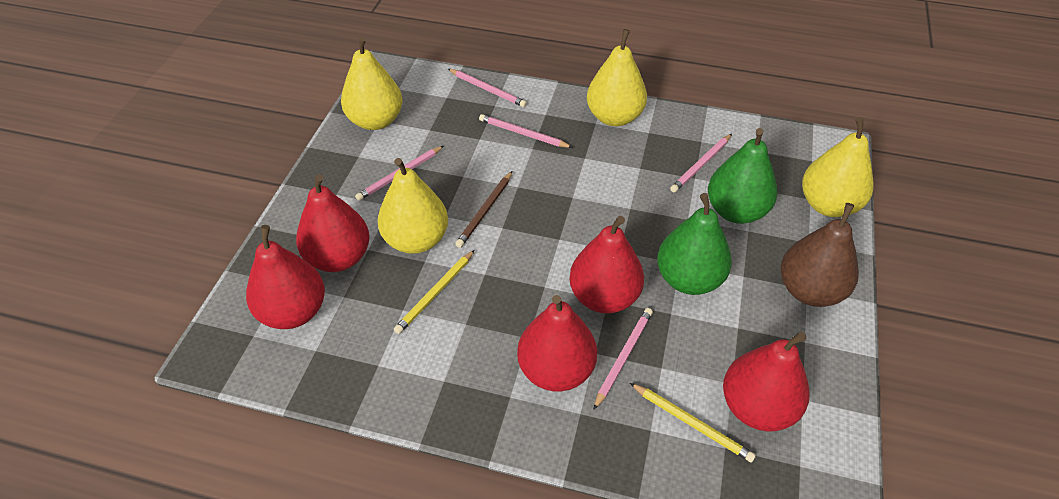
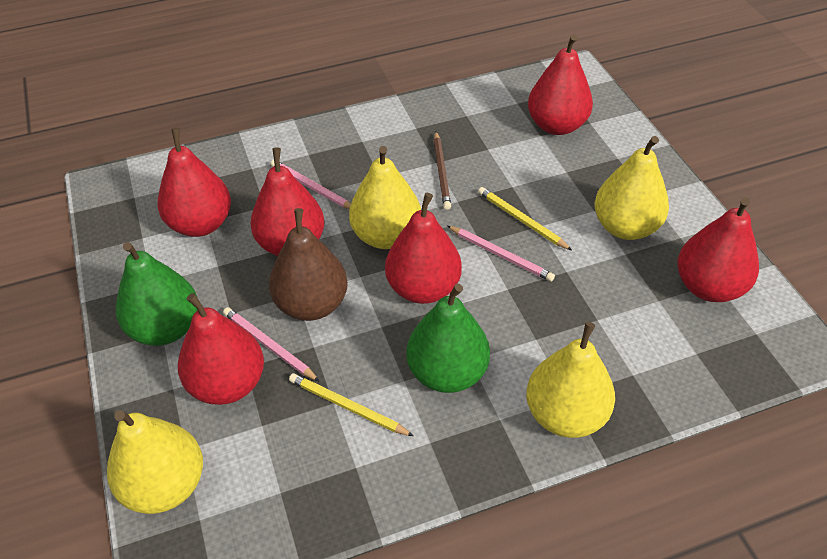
pink pencil: [355,146,444,201] [448,69,527,107] [479,114,573,148] [593,308,653,410] [670,134,732,192] = 5 -> [223,307,320,382] [271,160,351,209] [447,226,555,281] = 3
red pear: [246,225,325,329] [296,174,370,272] [517,295,597,391] [569,216,644,314] [723,332,810,431] = 5 -> [157,128,231,237] [178,293,264,405] [250,147,324,256] [385,193,462,304] [528,34,593,135] [678,197,759,302] = 6

